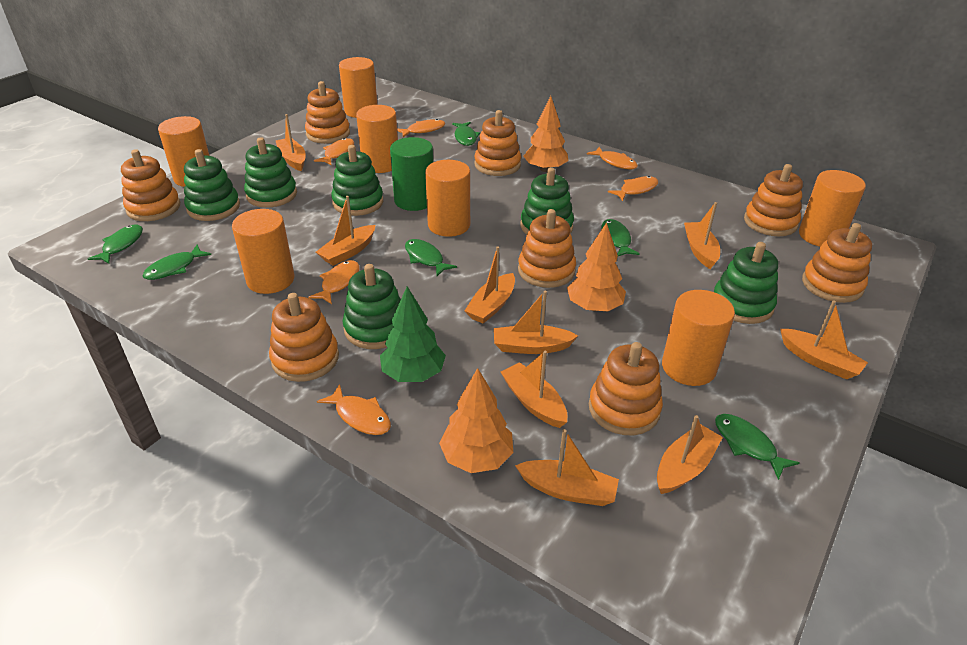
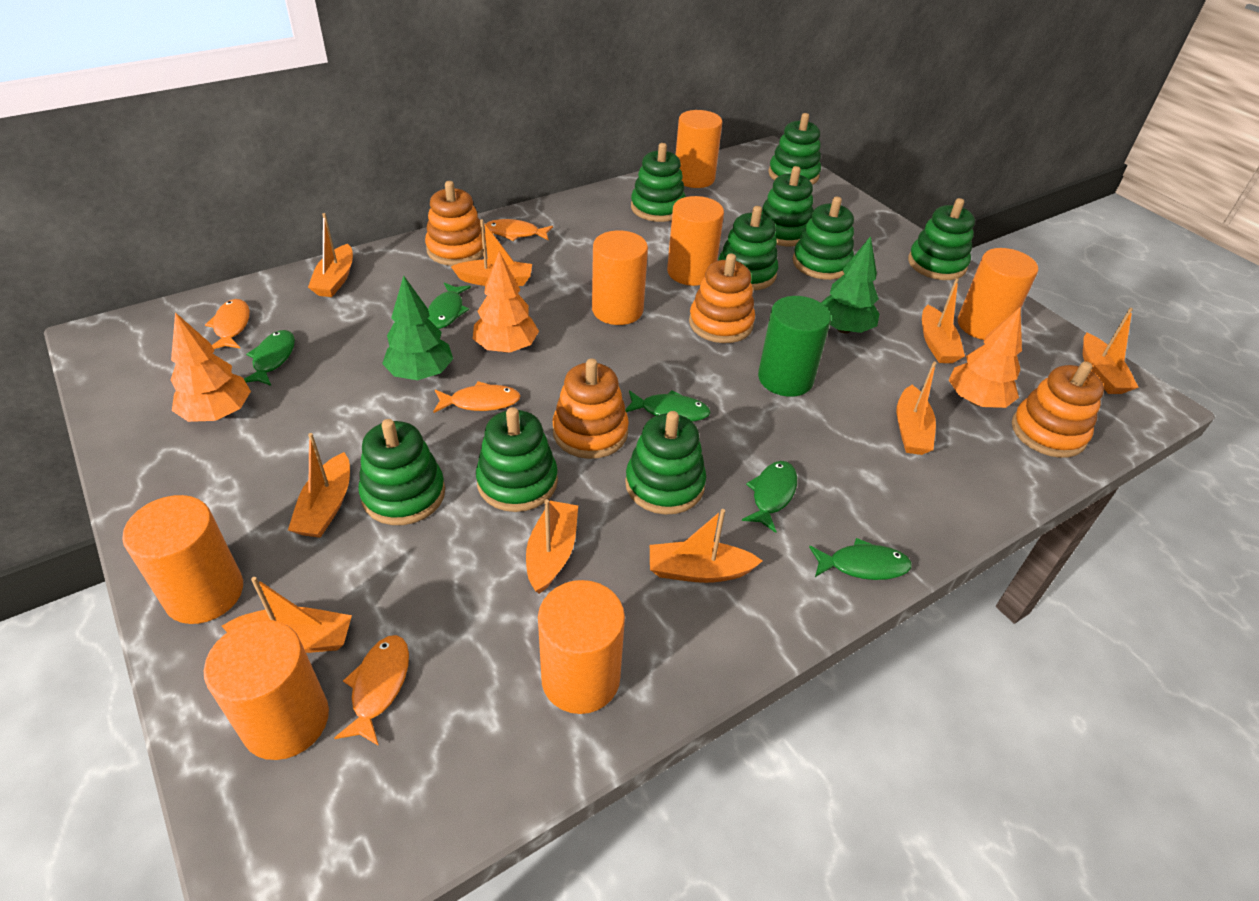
green fish: [87,225,143,264] [142,244,211,280] [405,239,457,276] [452,122,480,146] [601,219,640,256] [715,414,799,480] = 6 -> [244,330,295,386] [428,283,471,329] [625,390,711,421] [742,461,797,533] [809,538,912,580] = 5
green stacking toy: [184,149,240,221] [244,137,297,208] [331,145,383,216] [343,264,401,349] [521,168,574,235] [714,242,778,324] = 6 -> [358,419,445,525] [476,407,558,512] [625,411,706,515] [631,143,686,222] [718,206,778,290] [762,166,814,246] [768,113,821,185] [793,197,854,280] [908,198,975,280] = 9
green tree: [380,287,446,382] = 1 -> [382,276,453,380] [821,236,879,333] = 2
orange fish: [308,260,359,304] [314,138,354,166] [317,384,391,435] [397,119,445,137] [587,147,638,169] [608,176,658,201] = 6 -> [205,299,250,349] [334,635,409,746] [433,381,521,413] [484,219,553,241] = 4
orange stacking toy: [121,149,180,221] [269,293,339,382] [305,81,350,144] [474,110,521,176] [518,209,576,288] [589,342,663,435] [744,164,803,236] [802,223,872,303] = 8 -> [425,181,487,266] [553,359,629,459] [689,254,755,343] [1012,361,1104,458] = 4

